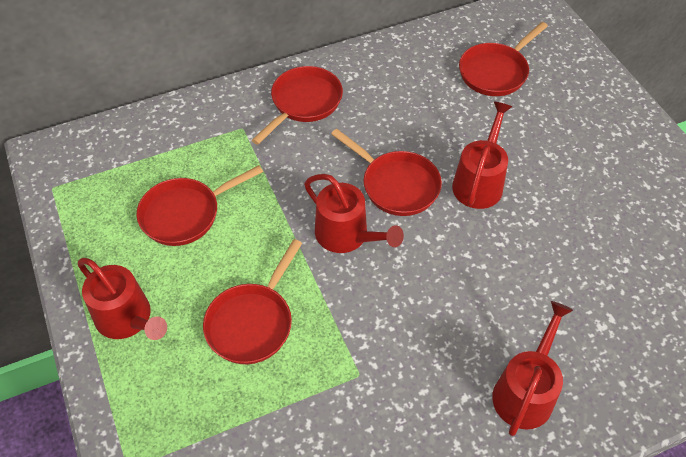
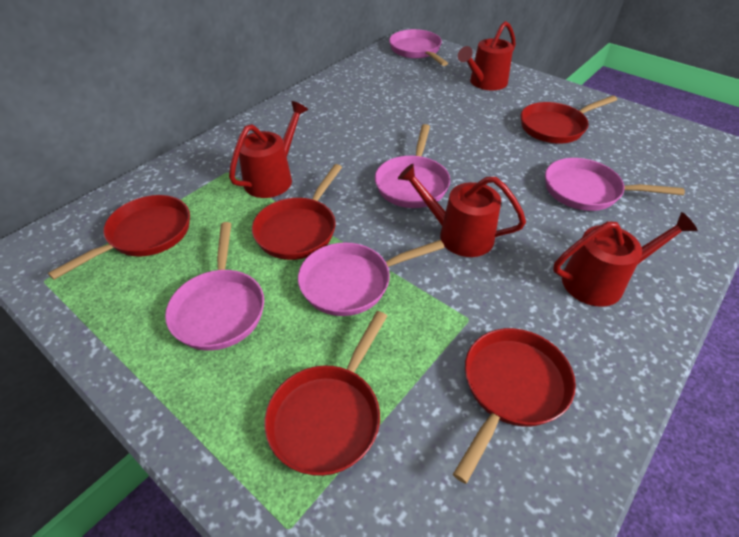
pink pan: none = 0 -> [165,222,264,351] [298,240,445,316] [375,124,450,208] [389,29,448,66] [545,158,685,211] = 5

